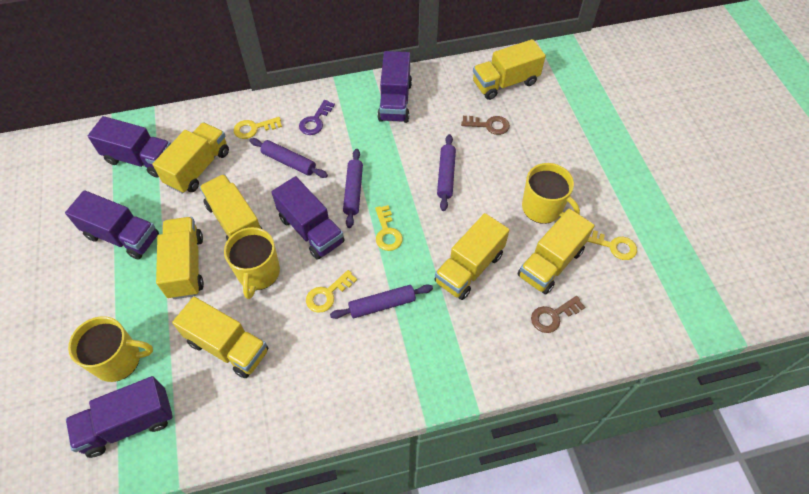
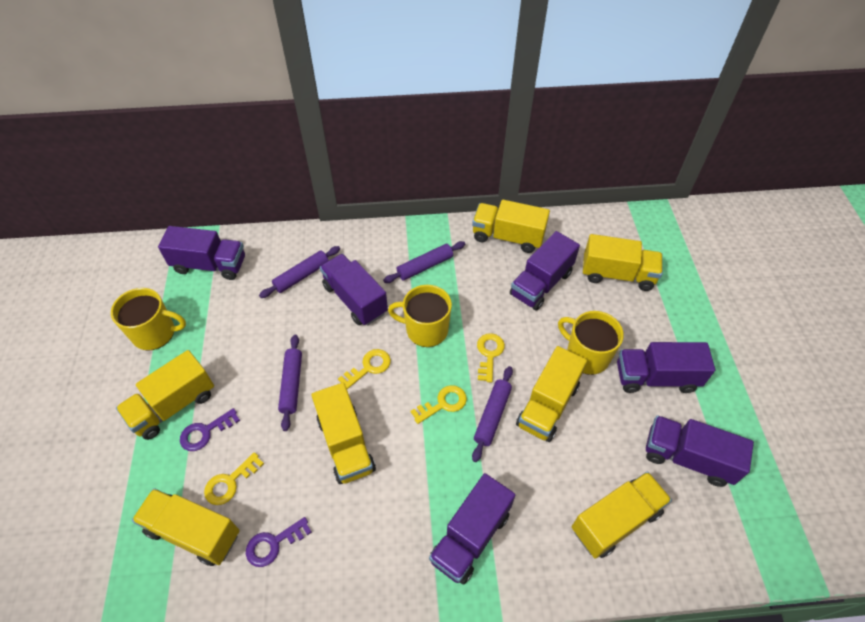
brown key: [461,116,510,135] [531,296,585,333] = 2 -> none = 0
purple key: [299,100,335,135] = 1 -> [180,408,240,451] [246,517,312,567] = 2
purple truck: [65,190,159,260] [66,376,172,458] [88,116,171,178] [271,176,345,260] [377,51,412,123] = 5 -> [158,226,245,280] [320,254,388,325] [429,473,515,585] [510,231,580,311] [617,342,715,393] [646,416,754,487] = 6

